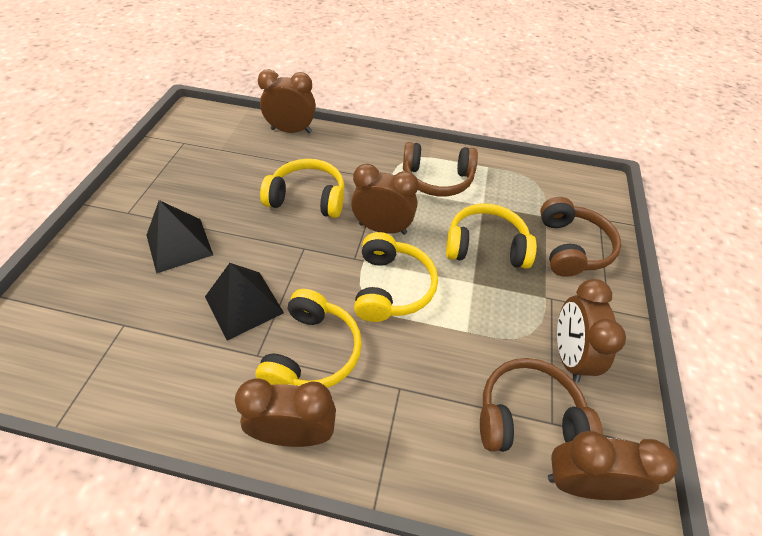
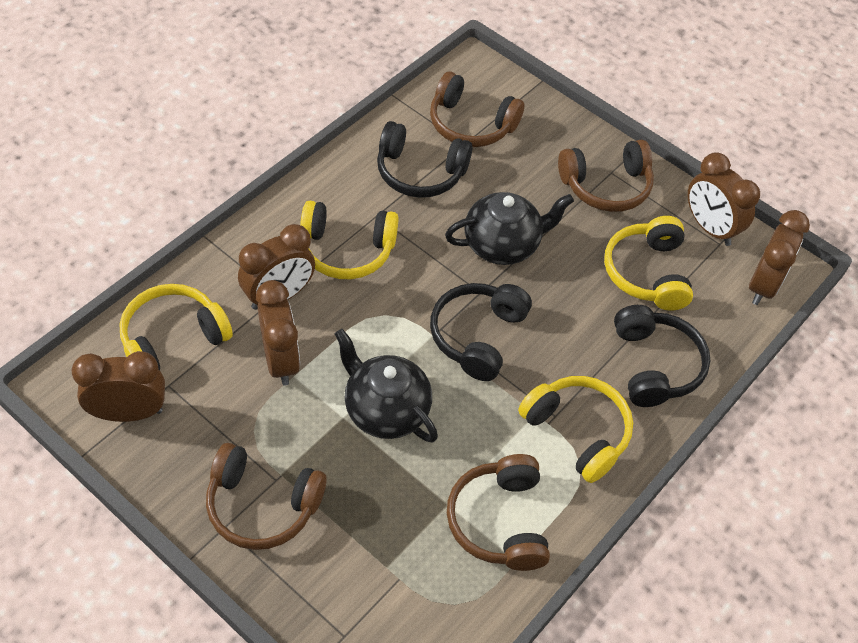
black headphones: none = 0 -> [377,121,473,198] [430,283,532,381] [614,305,710,407] = 3
black pyramid: [146,200,213,274] [205,263,284,341] = 2 -> none = 0
black teapot: none = 0 -> [335,329,438,442] [445,192,574,265] = 2
brown headphones: [403,142,478,196] [480,358,603,452] [540,197,621,277] = 3 -> [206,443,327,550] [430,72,524,147] [447,454,550,571] [558,140,654,212] = 4

